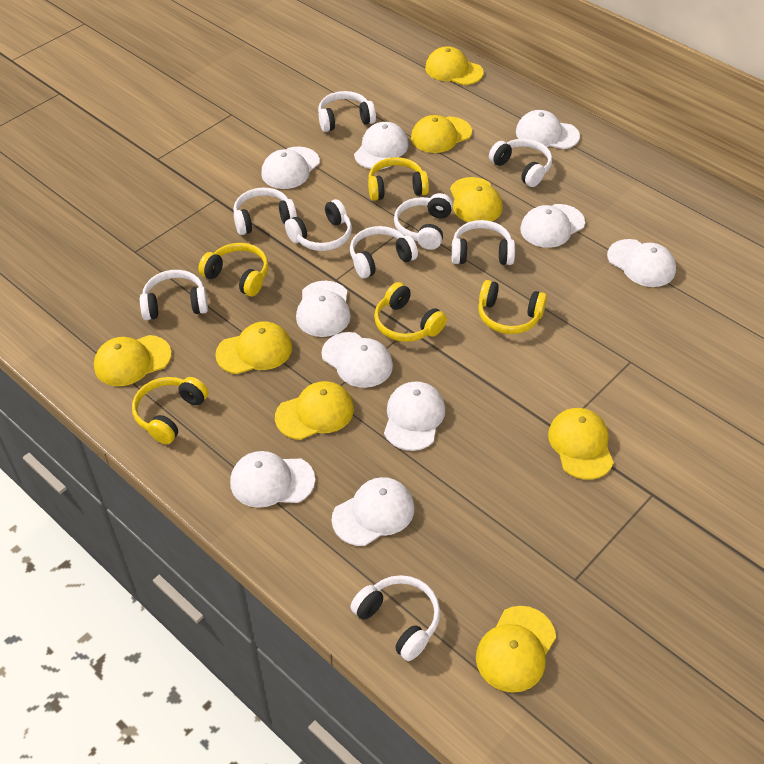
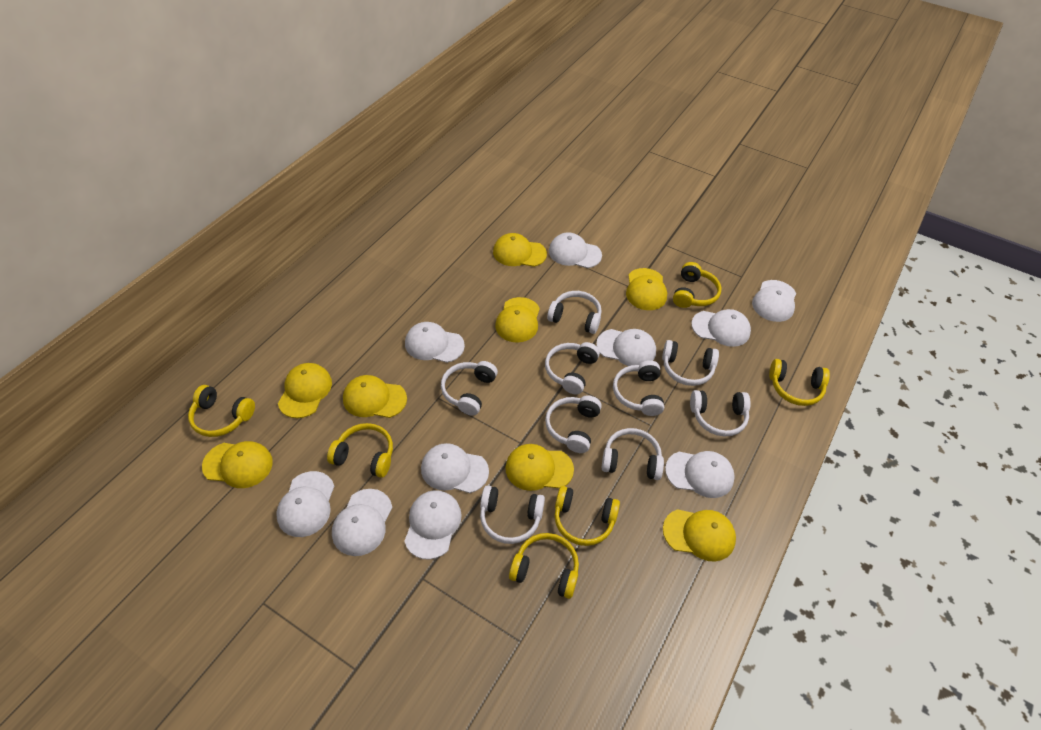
yellow headphones: [132,377,208,444] [198,243,269,297] [368,157,429,201] [374,282,447,342] [478,280,547,334] = 5 -> [188,385,255,437] [327,423,393,478] [509,533,579,599] [555,486,620,546] [673,262,721,308] [769,359,830,406] = 6

